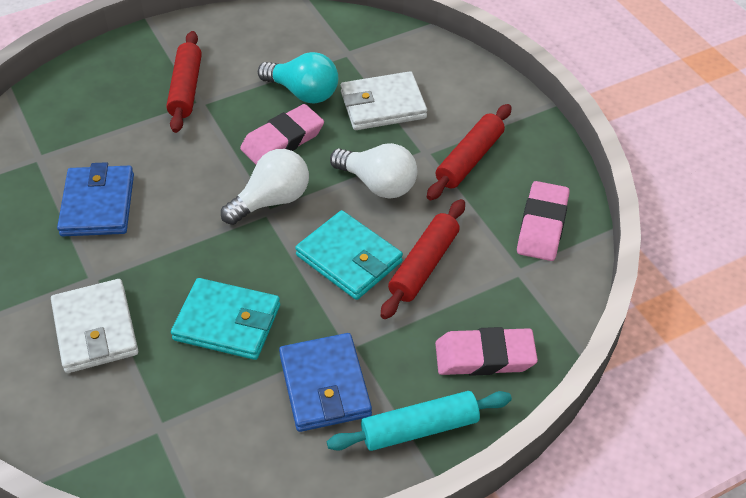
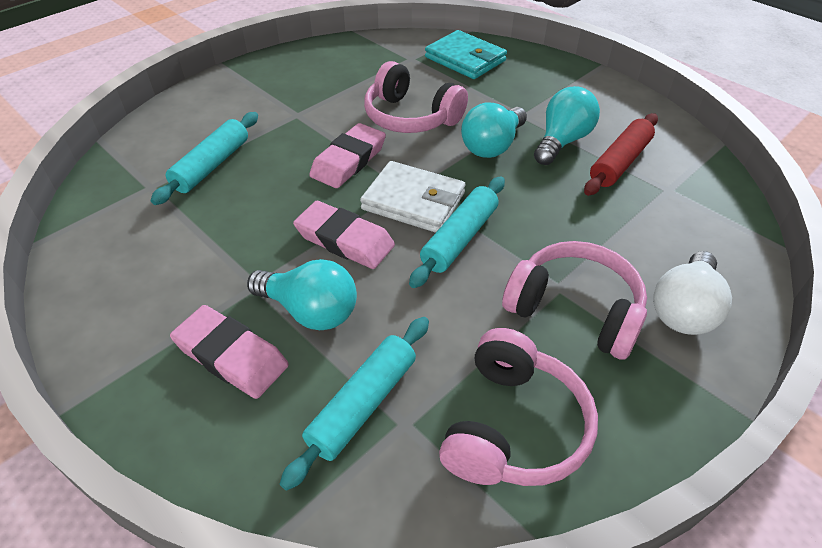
blue wallet: [57,162,134,236] [279,333,372,432] = 2 -> none = 0
pink headphones: none = 0 -> [364,61,468,133] [439,328,598,486] [502,241,647,360] = 3
red rolling pin: [166,31,202,133] [381,199,465,319] [427,104,512,200] = 3 -> [584,113,658,196] = 1
turquoise light bulb: [258,52,338,103] = 1 -> [247,259,357,330] [461,103,527,158] [534,86,600,165] = 3
turquoise rolling pin: [327,391,512,451] = 1 -> [151,112,258,205] [280,317,429,491] [409,176,505,288] = 3
turquoise wallet: [171,278,280,360] [295,210,403,300] = 2 -> [425,30,507,79] = 1
white light bulb: [221,149,309,225] [330,143,417,199] = 2 -> [653,251,732,335] = 1
white wallet: [51,279,138,373] [341,71,427,130] = 2 -> [360,161,466,233] = 1

